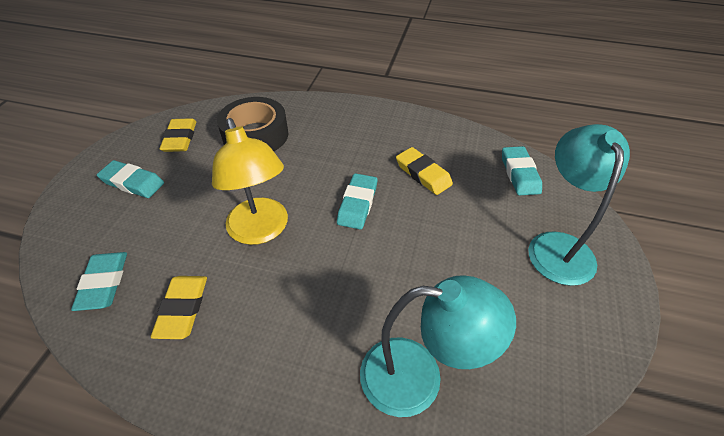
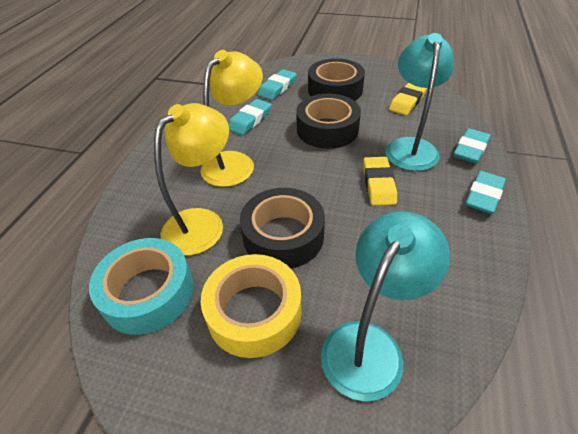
black tape: [217,97,288,151] = 1 -> [240,188,325,269] [296,94,361,149] [308,58,365,101] = 3
turquoise tape: none = 0 -> [89,238,194,335] = 1
yellow eraser: [151,276,207,339] [159,118,196,152] [396,147,453,195] = 3 -> [363,157,397,206] [389,83,427,115] = 2
yellow lamp: [212,118,288,245] = 1 -> [154,103,229,255] [200,50,263,187] = 2
yellow tape: none = 0 -> [201,254,301,358] = 1

